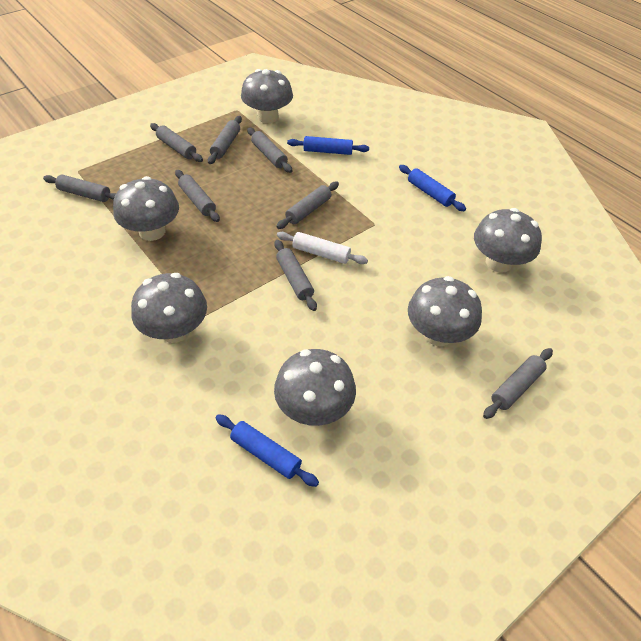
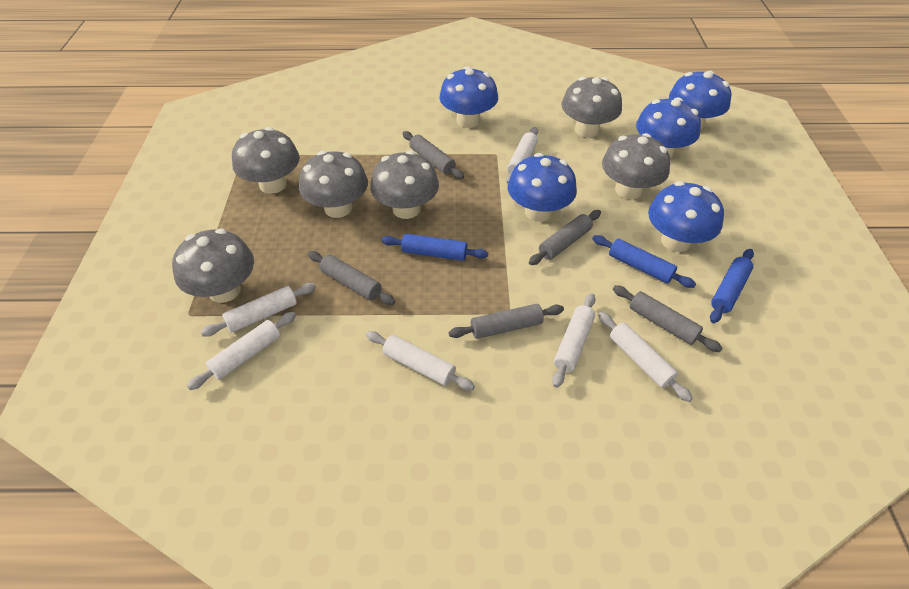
blue mushroom: none = 0 -> [439,66,498,128] [508,153,577,222] [636,97,701,159] [648,181,724,252] [669,71,731,130] = 5
grey rolling pin: [43,175,116,202] [150,123,203,162] [175,170,220,222] [208,116,242,164] [247,127,293,173] [274,240,317,311] [276,182,339,229] [483,348,553,419] = 8 -> [308,251,395,305] [403,131,464,179] [449,304,564,339] [529,210,601,265] [613,285,723,352] = 5
white rolling pin: [277,232,368,264] = 1 -> [187,312,296,390] [201,283,316,336] [366,331,475,390] [506,127,538,184] [552,293,596,388] [598,312,693,402] = 6

